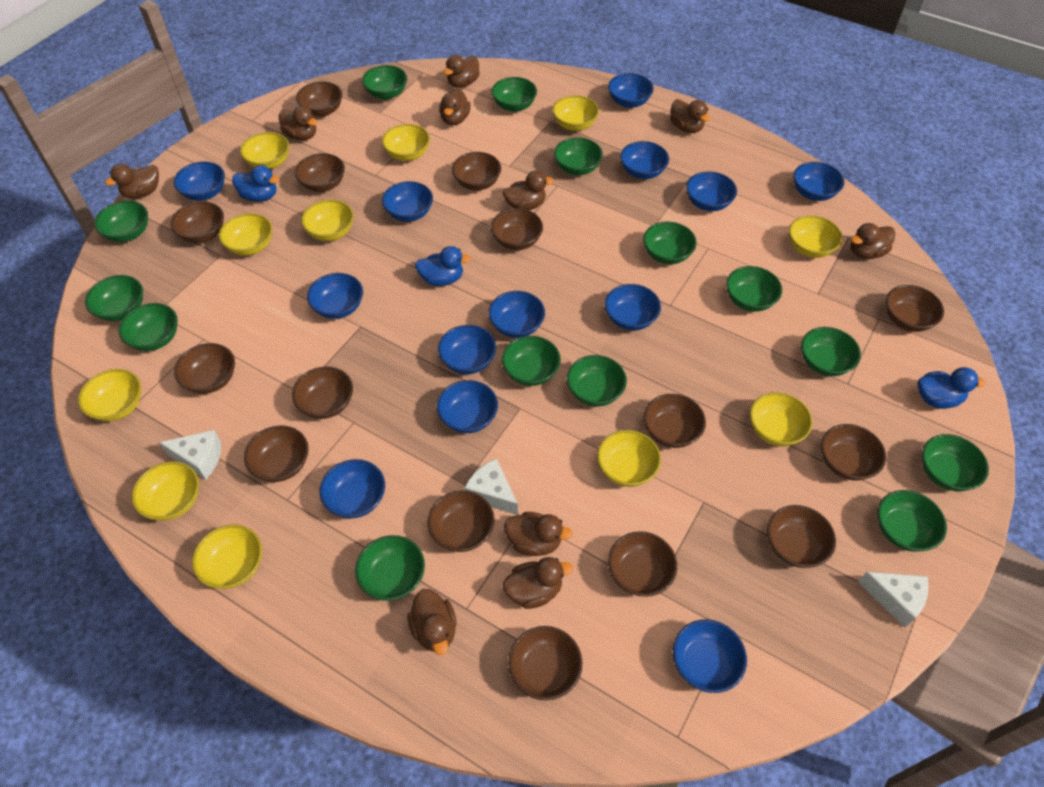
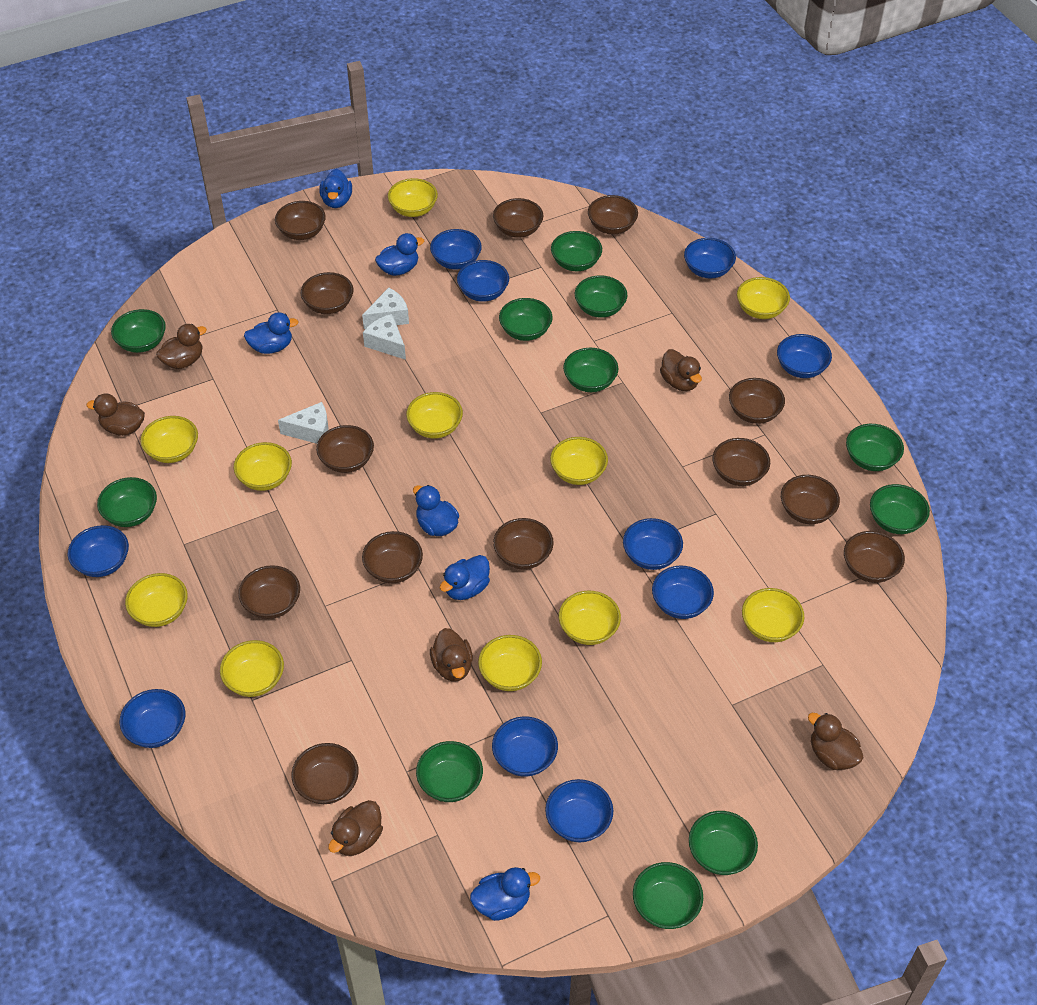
blue bowl: [174,162,225,201] [307,273,363,319] [319,459,385,518] [382,181,433,222] [437,380,498,433] [438,325,496,374] [488,291,545,338] [604,284,661,331] [608,73,654,108] [620,141,669,179] [673,619,747,693] [686,171,737,211] [793,162,844,201] = 13 -> [68,525,129,577] [120,689,185,748] [430,229,482,269] [457,260,509,302] [492,716,558,777] [545,779,613,842] [623,518,683,570] [652,566,714,619] [684,238,736,278] [777,334,832,378] = 10
blue duck: [232,165,280,202] [415,246,471,286] [918,367,986,409] = 3 -> [244,312,299,354] [319,169,352,208] [375,233,424,276] [413,485,459,536] [440,555,490,600] [470,867,540,921] = 6
brown bowl: [171,201,224,243] [174,343,235,394] [244,425,309,482] [292,366,353,419] [295,153,345,192] [296,81,342,117] [427,490,495,552] [452,152,501,190] [491,208,543,250] [508,626,582,700] [608,531,677,597] [644,394,706,448] [767,505,836,568] [821,424,886,480] [886,285,944,332] = 15 -> [238,565,300,619] [275,201,326,240] [292,743,359,804] [301,272,353,314] [316,425,374,473] [362,531,423,583] [493,198,543,238] [493,518,554,570] [588,195,638,235] [712,438,770,486] [729,378,785,424] [781,475,840,524] [844,531,905,583] = 13
brown duck: [105,164,159,199] [279,106,317,140] [407,589,457,655] [439,89,471,125] [444,55,480,88] [503,171,554,210] [503,557,573,609] [504,512,573,556] [670,99,710,133] [851,223,895,259] = 10 -> [86,394,145,436] [156,324,207,369] [328,800,383,856] [430,628,473,682] [660,349,702,391] [808,713,864,770] = 6
green bowl: [85,275,143,321] [94,201,148,242] [118,303,178,351] [355,535,425,601] [362,65,407,99] [491,77,537,112] [502,336,561,386] [554,137,603,175] [567,355,627,407] [643,222,697,264] [726,266,782,312] [801,327,861,376] [877,490,947,552] [922,434,989,491] = 14 -> [97,477,157,527] [111,309,166,353] [416,741,483,802] [499,298,552,341] [551,231,602,271] [563,348,618,392] [575,275,627,318] [633,862,703,929] [689,811,758,875] [846,424,904,471] [870,484,930,534] = 11

